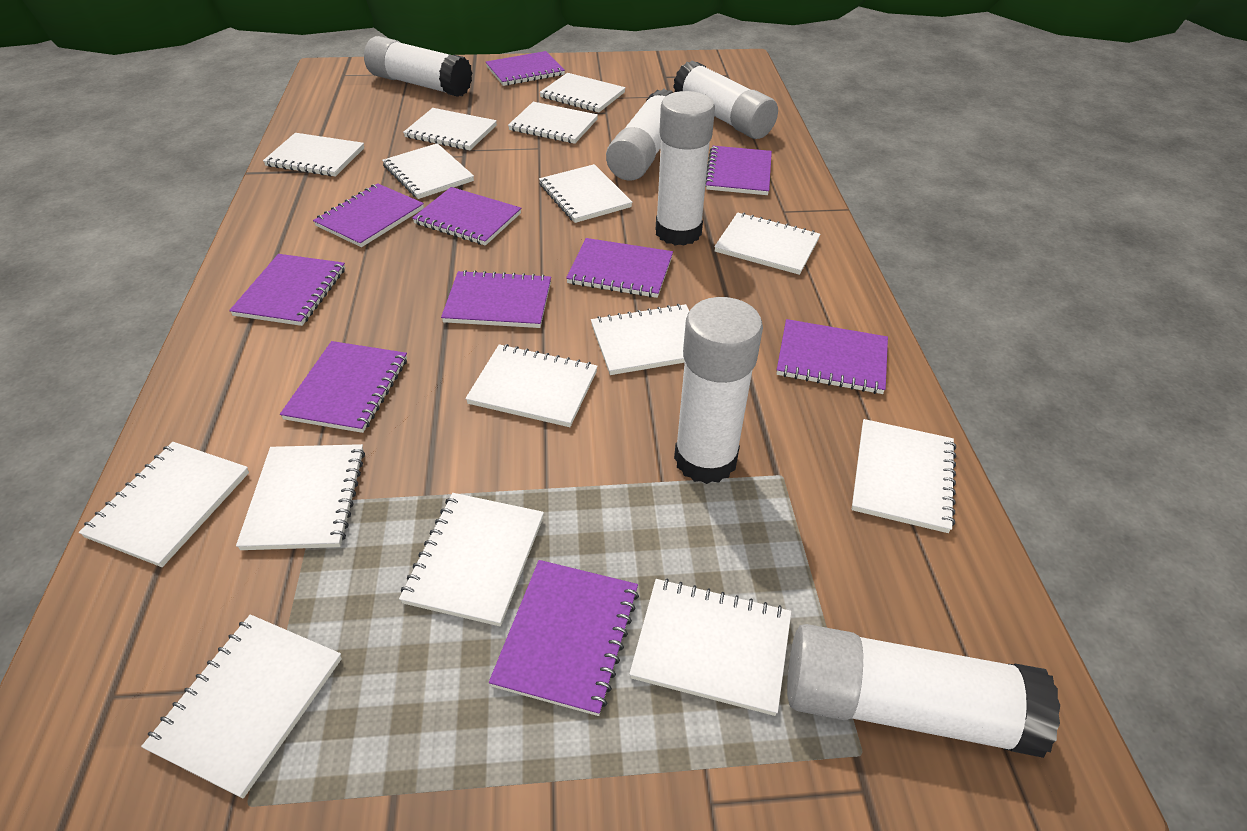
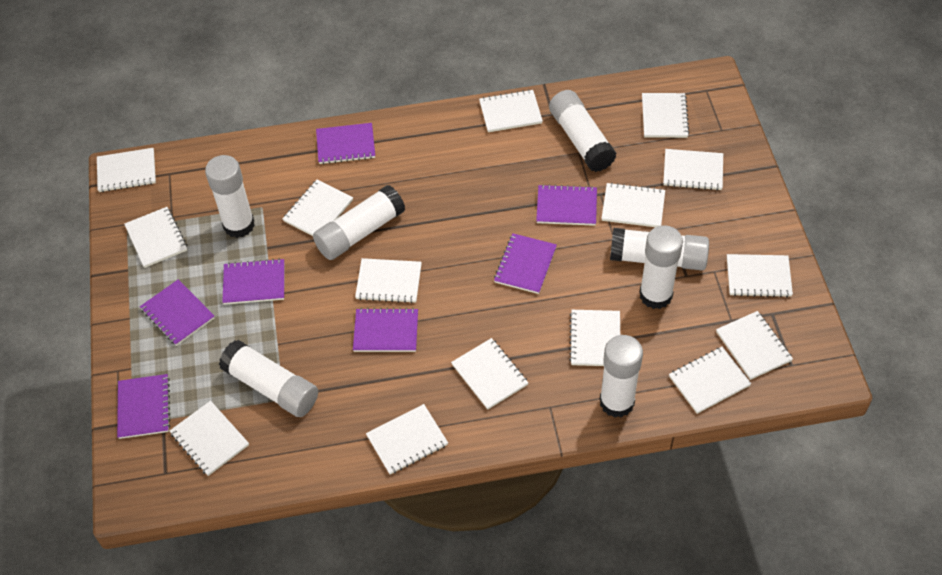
purple notebook: [229,254,345,326] [280,341,407,433] [313,183,424,247] [412,187,521,246] [441,270,551,328] [486,51,565,86] [489,560,639,716] [566,238,673,298] [705,146,772,195] [777,319,888,394] = 10 -> [117,374,170,439] [140,279,214,346] [222,258,284,305] [316,123,375,164] [353,308,418,352] [494,233,557,294] [536,184,597,226] = 7
white glue stick: [364,36,472,97] [606,89,673,181] [656,91,715,246] [673,60,778,139] [674,297,763,484] [787,624,1060,758] = 6 -> [205,155,255,238] [219,340,318,417] [313,185,405,260] [549,90,616,172] [600,335,643,418] [610,228,709,270] [639,225,683,309] = 7

